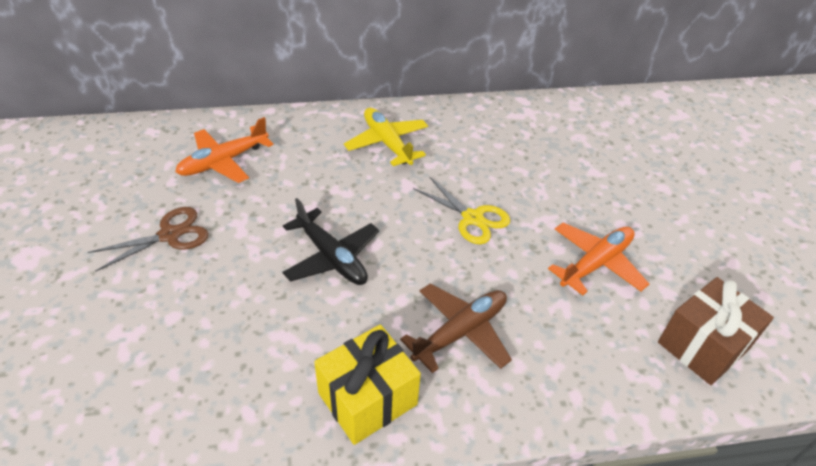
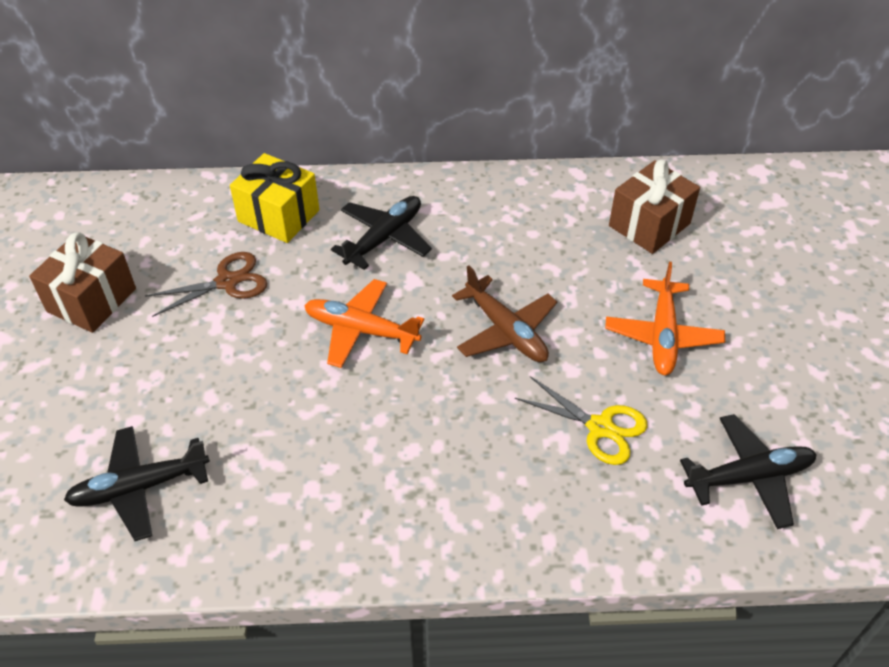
black plane: [282,198,379,285] = 1 -> [64,426,210,541] [331,196,432,270] [680,414,817,529] = 3
brown gift: [658,277,774,385] = 1 -> [29,232,136,333] [609,160,700,254] = 2
yellow plane: [344,108,428,166] = 1 -> none = 0

